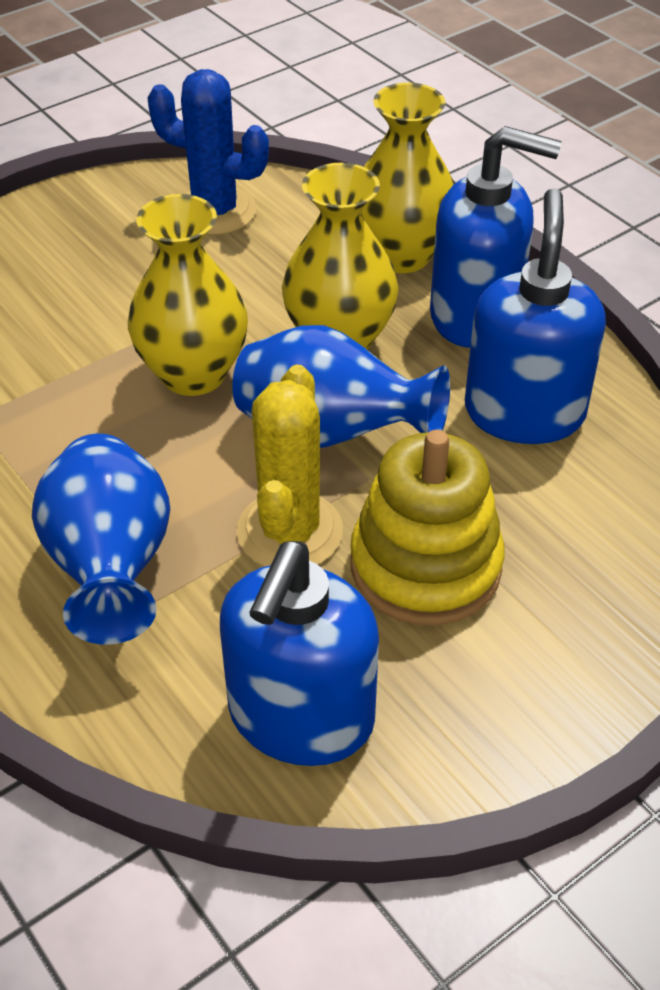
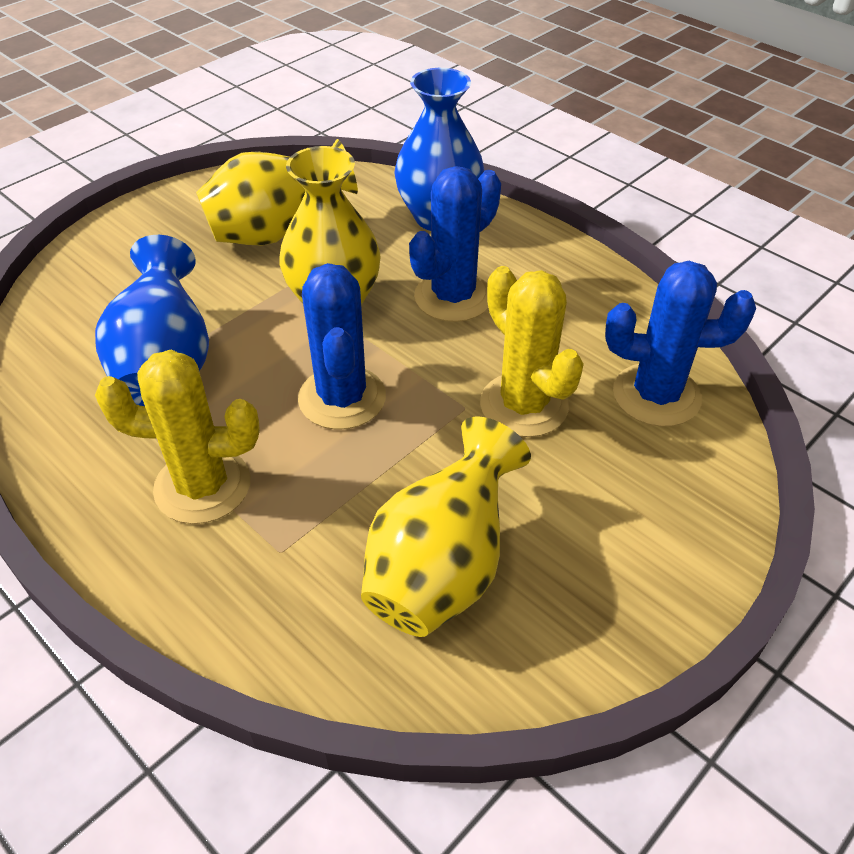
blue cactus: [147,69,269,235] = 1 -> [298,263,386,430] [409,166,501,322] [605,261,756,427] = 3
blue soap dispenser: [220,541,379,766] [430,126,562,348] [465,188,606,444] = 3 -> none = 0
yellow cactus: [236,364,343,567] = 1 -> [95,350,260,524] [480,266,584,437] = 2
yellow stacking toy: [350,430,505,626] = 1 -> none = 0

